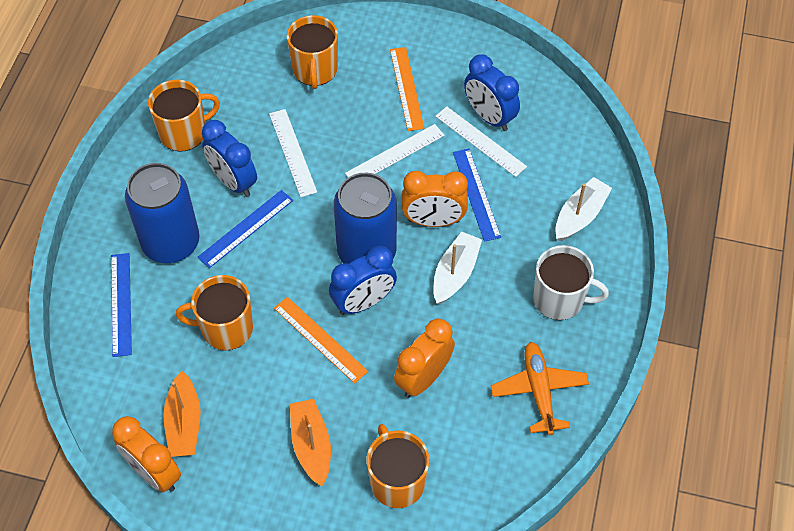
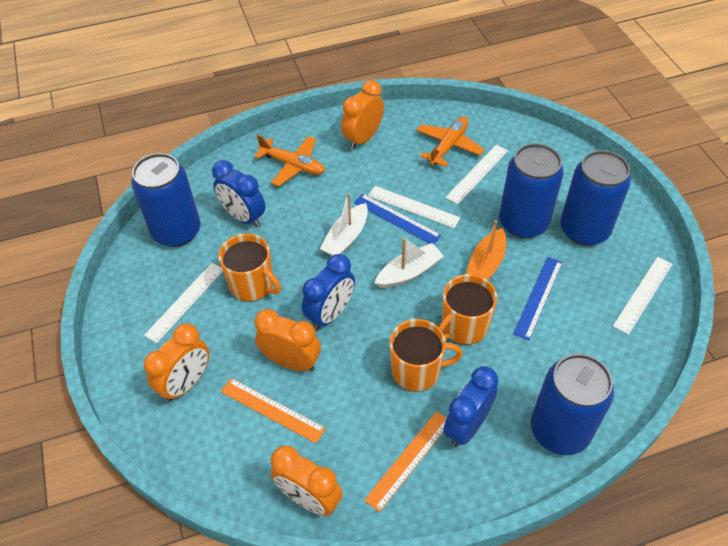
blue can: [125,163,200,263] [334,173,397,264] = 2 -> [131,153,201,247] [499,143,564,238] [531,354,614,455] [560,150,631,246] = 4
blue ruler: [111,253,132,357] [197,190,293,268] [453,149,501,242] = 3 -> [354,194,442,244] [513,257,563,340] = 2
orange boat: [163,371,201,457] [290,399,331,487] = 2 -> [466,220,506,280] = 1
orange clock: [112,416,181,492] [394,319,455,398] [402,171,468,227] = 3 -> [144,324,209,402] [255,309,321,371] [271,446,343,516] [341,80,384,150] = 4
orange mug: [148,80,220,152] [176,275,253,351] [287,15,338,89] [367,424,429,508] = 4 -> [218,234,281,302] [390,319,463,392] [439,274,497,345] = 3
orange plane: [491,342,589,435] = 1 -> [254,135,325,186] [417,117,485,167] = 2
white mug: [533,245,609,320] = 1 -> none = 0
white ruler: [269,109,317,197] [345,124,445,177] [435,106,527,177] = 3 -> [144,263,223,343] [368,186,460,228] [445,145,508,204] [613,257,673,335] = 4

